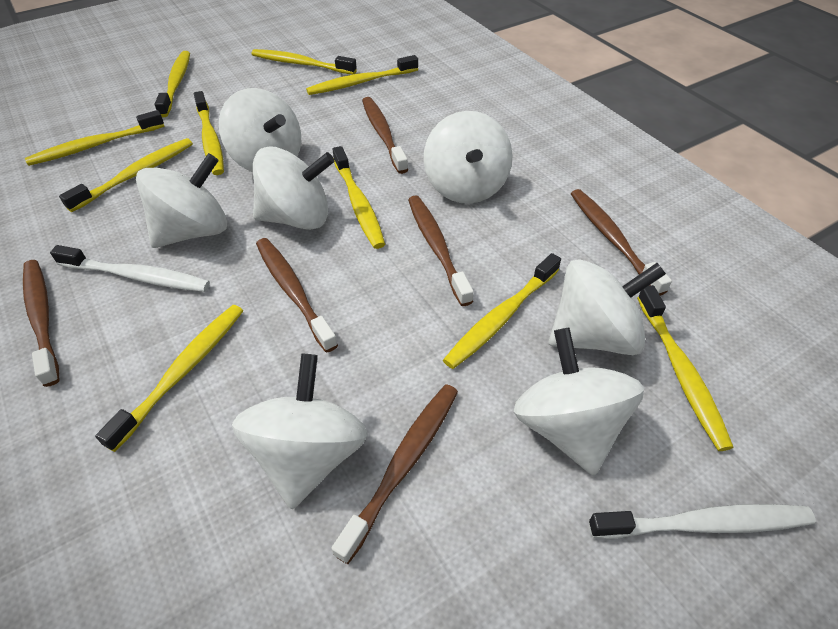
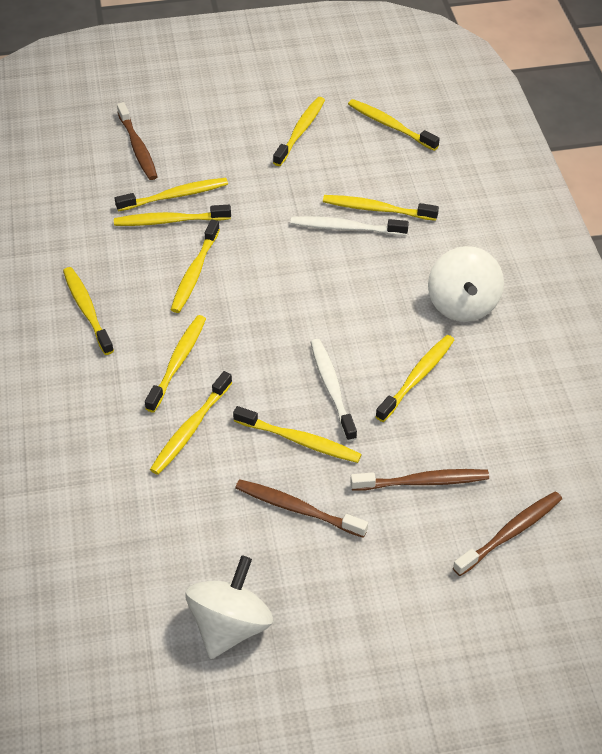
brown toothbrush: [23,260,60,387] [256,238,338,353] [331,384,458,564] [362,97,408,174] [408,195,474,306] [571,189,672,296] = 6 -> [117,102,157,180] [235,479,368,538] [350,469,489,491] [453,491,562,576] = 4
white spinning top: [136,153,227,248] [219,88,301,172] [232,354,368,509] [253,147,334,230] [424,111,513,204] [514,328,644,476] [549,259,666,355] = 7 -> [185,556,273,659] [428,246,504,322] = 2
yellow toothbrush: [25,110,165,166] [59,138,193,212] [95,305,243,452] [155,51,190,117] [194,91,224,175] [252,49,357,75] [306,55,418,95] [332,146,385,249] [443,253,561,369] [637,285,734,451] = 10 -> [63,267,114,355] [114,205,231,226] [115,178,228,211] [145,315,206,412] [150,371,232,475] [171,220,220,313] [233,406,362,463] [273,97,325,166] [323,195,439,221] [348,99,440,151] [375,335,454,422] = 11

